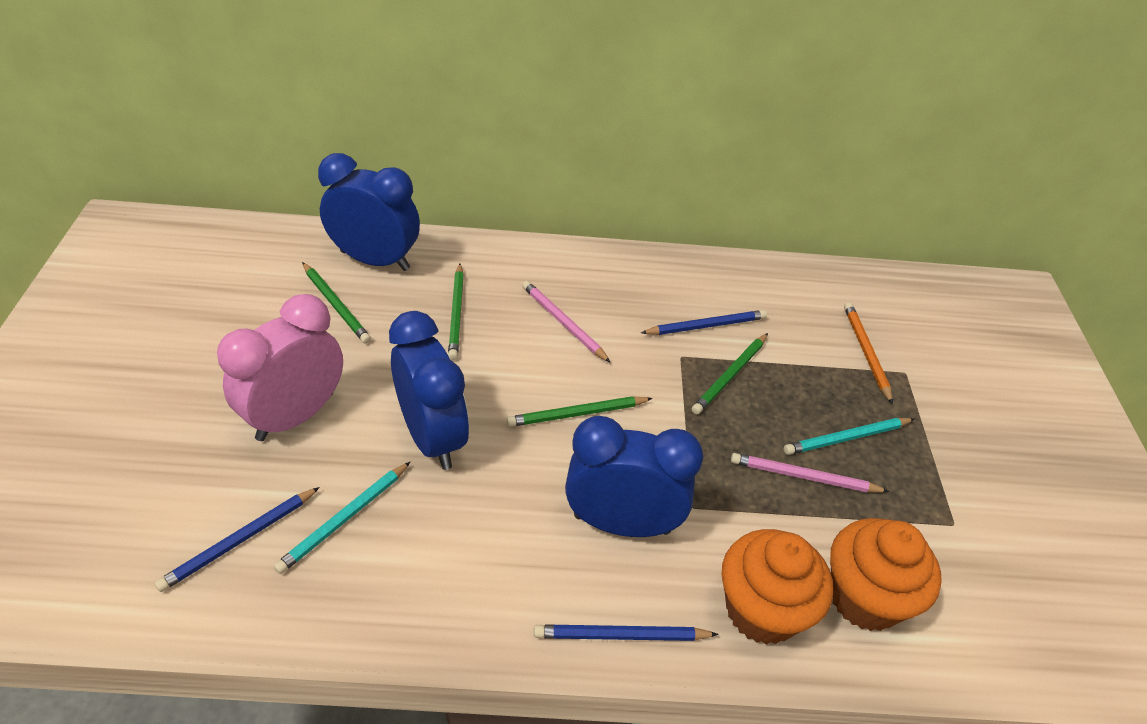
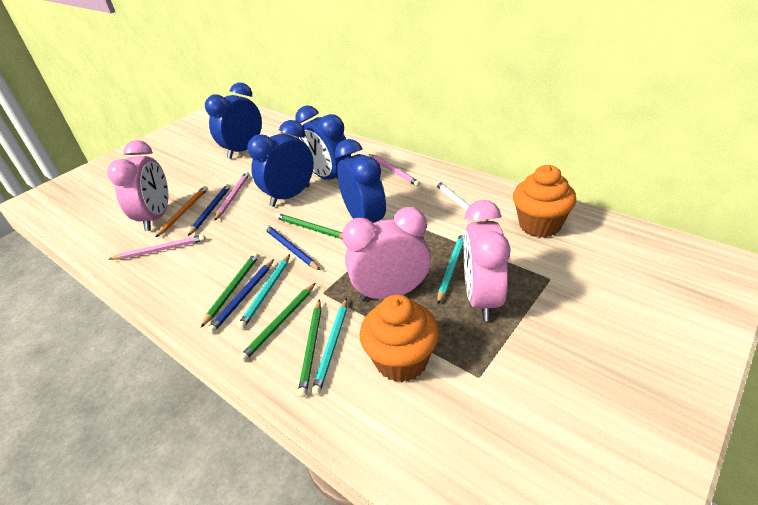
blue clock: [318,153,420,271] [389,311,469,470] [565,416,703,537] = 3 -> [205,82,262,159] [247,120,314,207] [295,105,351,180] [335,139,386,223] = 4
pink clock: [217,294,343,441] = 1 -> [107,140,168,231] [342,207,431,302] [463,200,511,321] = 3
pink pencil: [522,281,611,363] [731,453,889,493] = 2 -> [109,235,205,260] [214,172,249,221] [369,154,420,187] = 3
turquoise pencil: [273,462,410,574] [784,418,914,455] = 2 -> [237,254,290,329] [312,298,347,395] [437,233,464,304] = 3
white pencil: none = 0 -> [435,181,487,222] = 1

